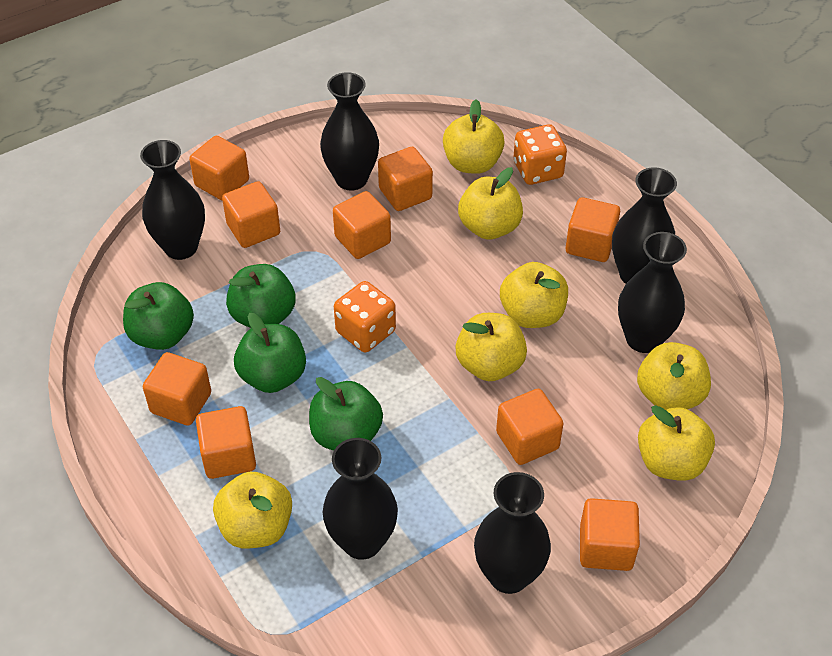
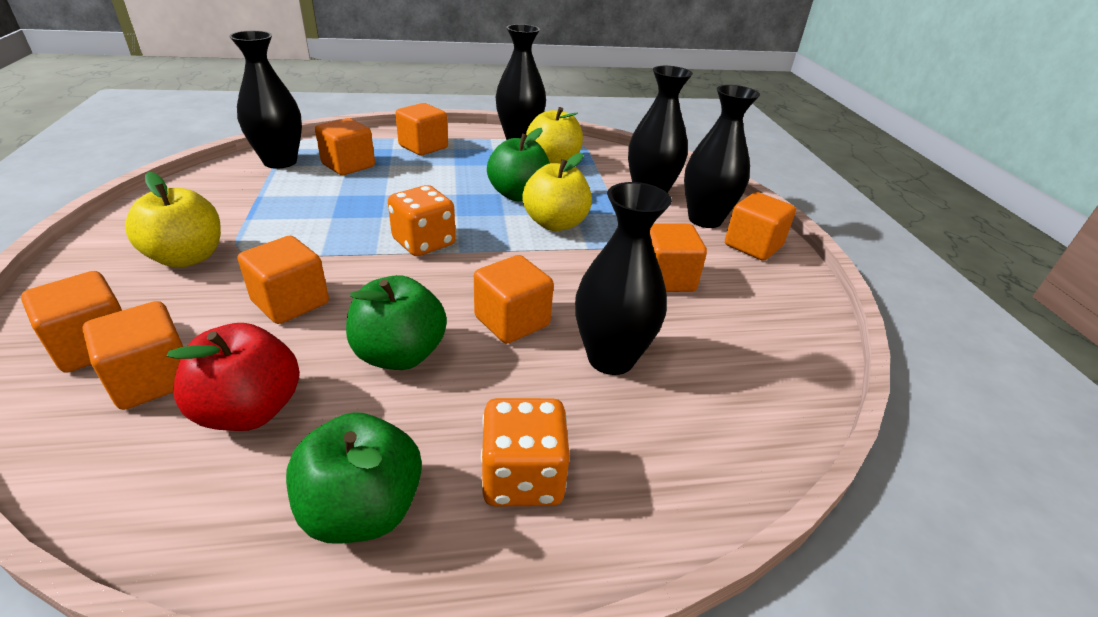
black vase: [140,140,205,260] [320,72,379,191] [323,438,398,560] [474,472,551,594] [612,167,677,284] [618,232,687,353] = 6 -> [229,31,302,169] [496,24,546,140] [575,182,672,375] [628,66,693,193] [684,85,760,228] = 5
green apple: [123,282,194,350] [226,264,296,328] [234,313,306,393] [309,377,383,450] = 4 -> [286,412,422,544] [346,275,447,370] [487,128,550,201] = 3
orange cube: [143,352,211,426] [189,136,249,200] [196,406,256,479] [222,181,280,248] [333,191,391,259] [378,147,433,211] [496,389,564,465] [566,197,620,262] [580,498,640,571] = 9 -> [21,271,122,373] [82,301,183,410] [238,236,329,324] [315,118,375,175] [395,103,448,155] [474,255,554,344] [650,223,707,292] [725,192,796,261] = 8
red apple: none = 0 -> [167,323,300,431] = 1
yellow apple: [213,472,292,549] [443,99,505,174] [455,313,527,381] [458,167,523,240] [500,262,568,328] [637,342,711,410] [638,405,715,481] = 7 -> [125,172,221,268] [522,153,592,231] [526,107,583,164] = 3

